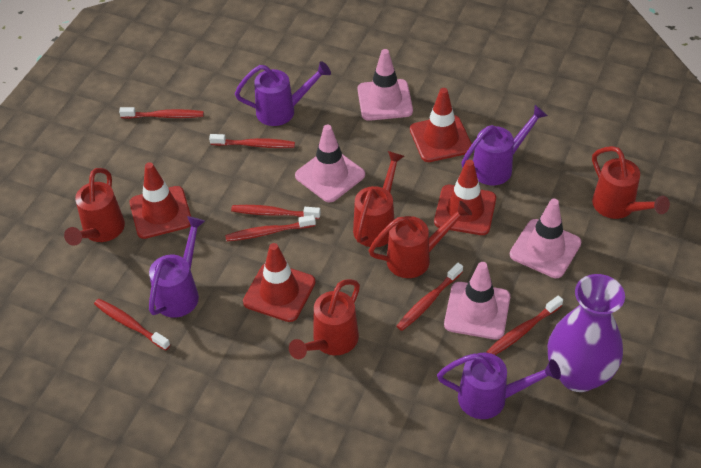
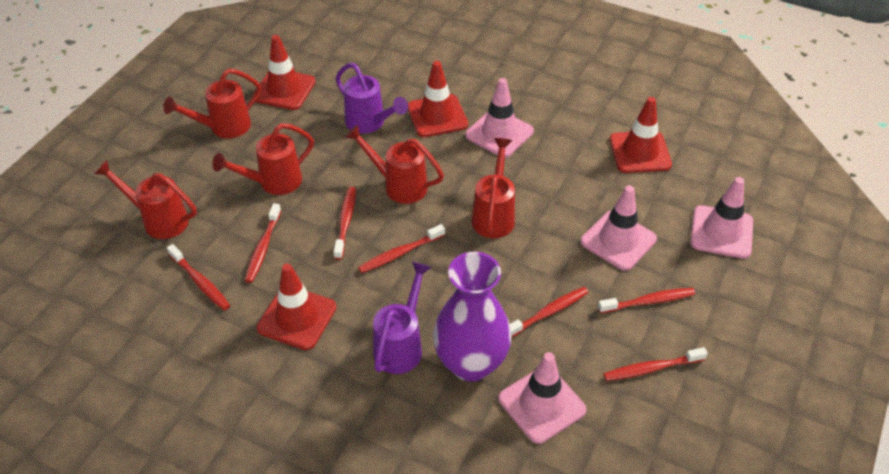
purple watering can: [149,216,205,318] [235,61,331,126] [437,353,561,419] [461,105,548,185] = 4 -> [336,63,408,133] [373,262,432,374] = 2

